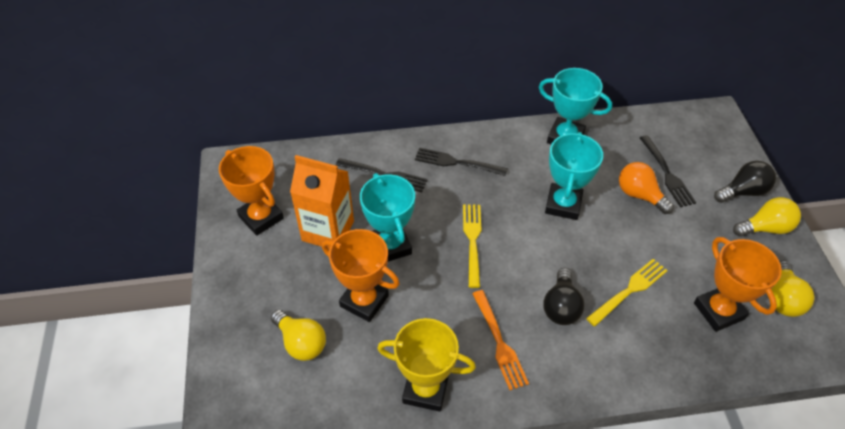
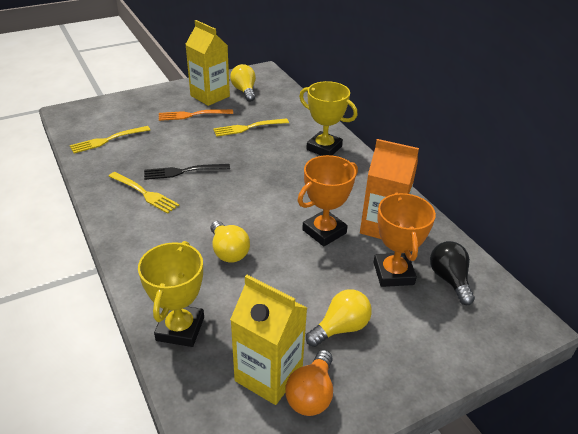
black fork: [336,158,428,192] [415,148,508,176] [640,135,696,207] = 3 -> [144,164,230,180] = 1
black light bulb: [543,268,585,325] [714,161,776,203] = 2 -> [430,241,475,305] = 1
orange trophy: [219,146,284,236] [322,229,400,322] [694,237,782,332] = 3 -> [298,155,358,246] [373,193,436,287] = 2
turquoise trophy: [360,173,415,262] [539,68,612,144] [545,132,603,220] = 3 -> none = 0
yellow carton: none = 0 -> [185,20,230,106] [230,275,307,405] = 2
yellow fork: [463,204,481,288] [586,259,668,326] = 2 -> [70,126,150,153] [108,172,179,214] [213,118,289,137] = 3
yellow trophy: [377,318,476,412] = 1 -> [138,241,204,347] [299,81,357,156] = 2

